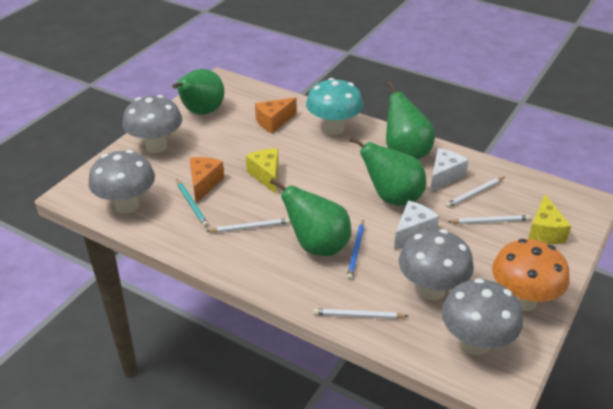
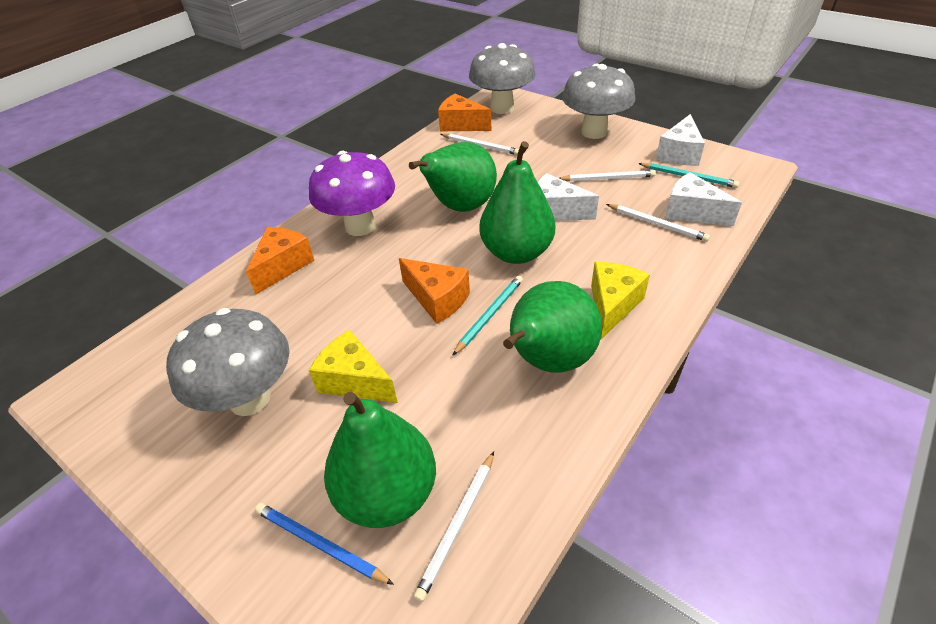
grey mushroom: [88,150,155,214] [123,95,182,153] [399,229,474,300] [442,278,523,355] = 4 -> [166,308,289,416] [469,43,536,114] [562,64,635,139] = 3
orange cheese: [190,157,224,203] [255,97,297,133] = 2 -> [246,227,314,294] [399,258,470,324] [438,94,491,131] = 3
orange mushroom: [492,239,569,311] = 1 -> none = 0
purple mushroom: none = 0 -> [309,151,395,236] = 1
turquoise mushroom: [306,78,363,135] = 1 -> none = 0
turquoise pencil: [176,179,208,227] = 1 -> [452,275,523,356] [638,163,739,188] = 2
white cheese: [394,200,439,249] [430,148,469,192] = 2 -> [538,173,599,221] [656,114,705,166] [665,172,742,226] = 3

